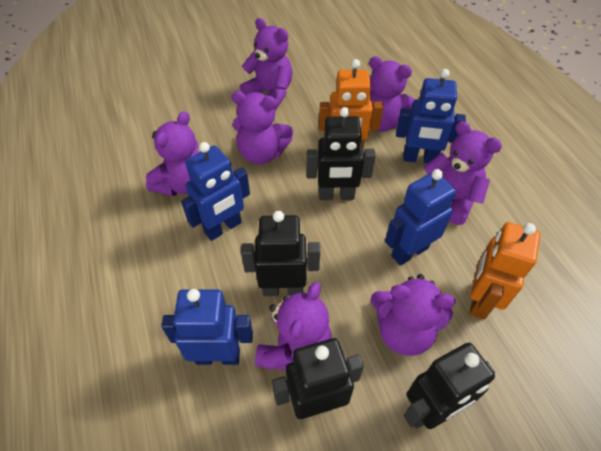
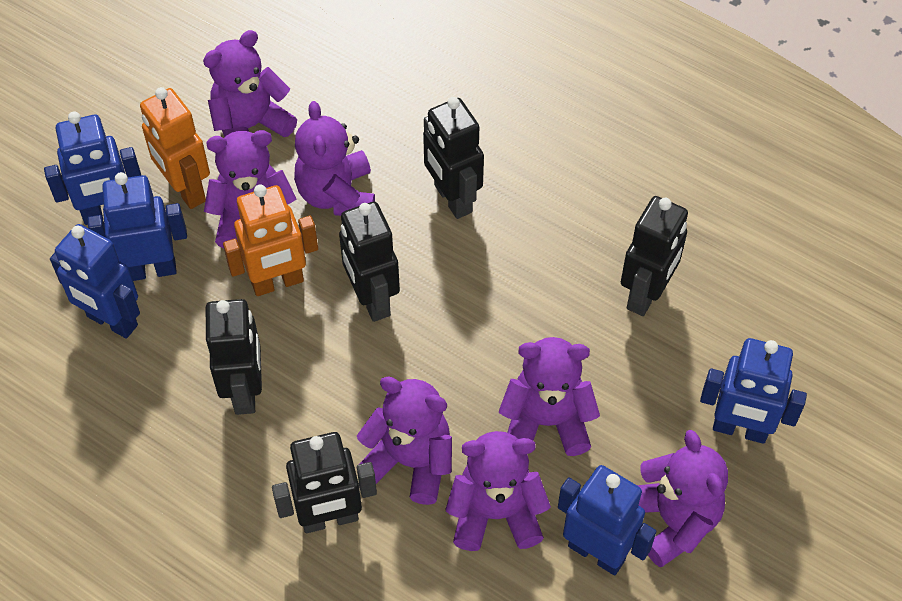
black robot: [241,210,320,296] [272,338,364,419] [306,107,376,200] [404,343,495,429] = 4 -> [206,299,262,415] [272,432,377,533] [339,202,400,322] [423,97,484,219] [621,196,688,316] = 5
blue robot: [161,289,253,365] [181,142,250,241] [385,169,456,266] [396,69,466,164] = 4 -> [44,111,141,225] [50,224,140,338] [88,172,187,281] [558,465,656,575] [700,338,807,444] = 5

